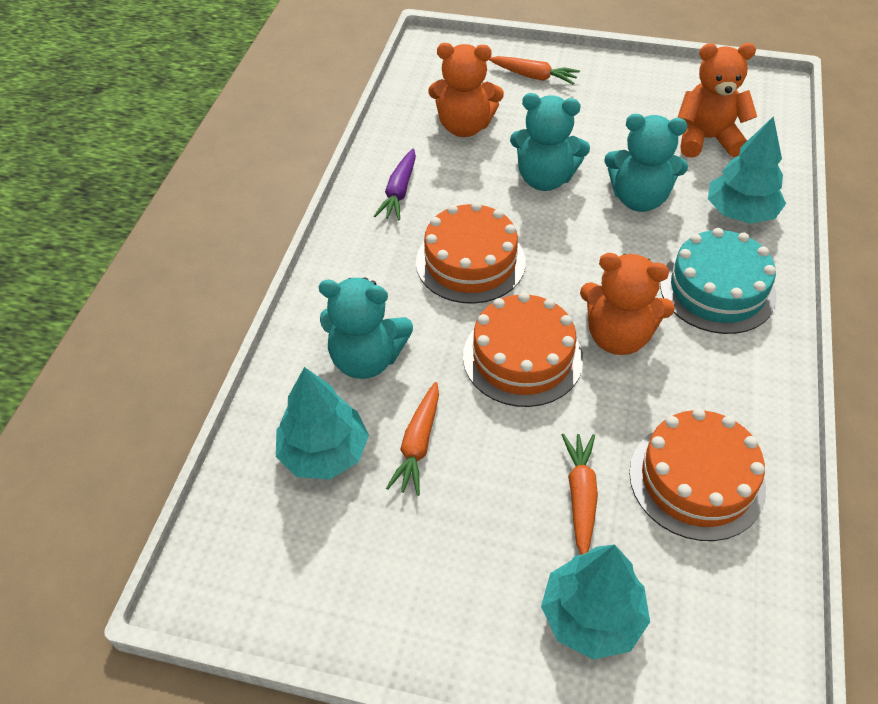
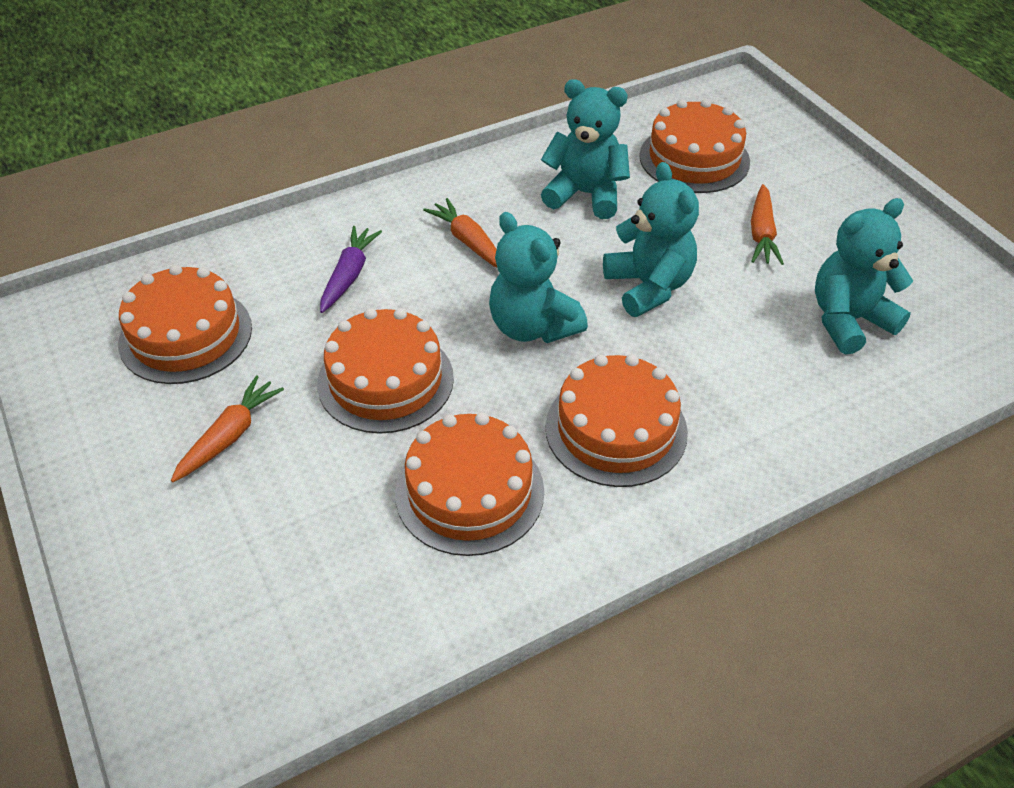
orange cake: [416,202,526,304] [463,292,583,407] [629,408,766,541] = 3 -> [118,265,252,384] [317,308,454,434] [395,412,544,556] [545,354,688,487] [639,99,750,193] = 5
orange teddy bear: [428,43,504,137] [580,253,675,355] [677,43,757,158] = 3 -> none = 0
turquoise cake: [660,228,776,334] = 1 -> none = 0
turquoise teddy bear: [319,277,413,379] [510,93,590,191] [604,114,688,212] = 3 -> [489,212,588,343] [541,79,630,219] [603,162,699,317] [815,198,913,355] = 4
turquoise tree: [276,367,369,479] [541,544,650,659] [708,116,786,224] = 3 -> none = 0

